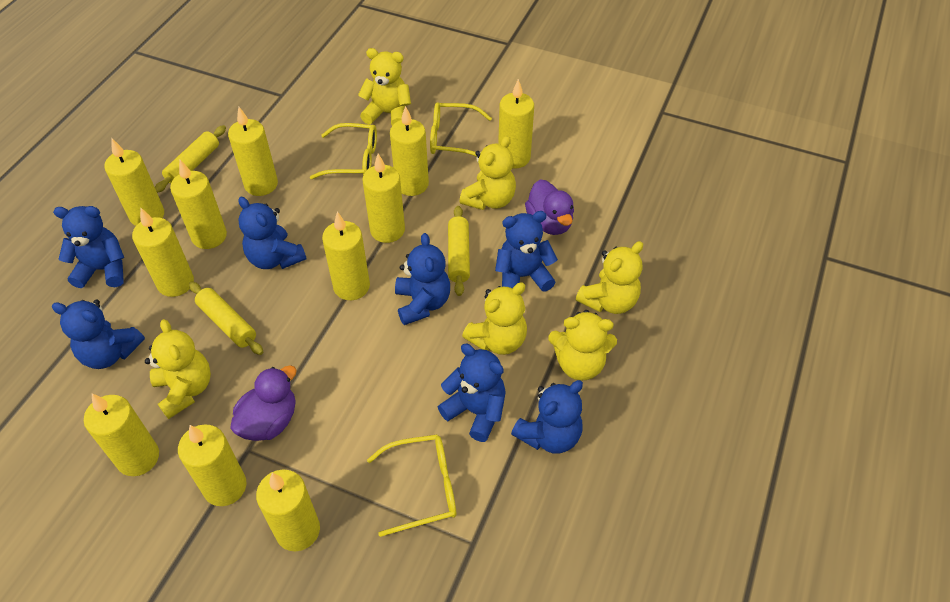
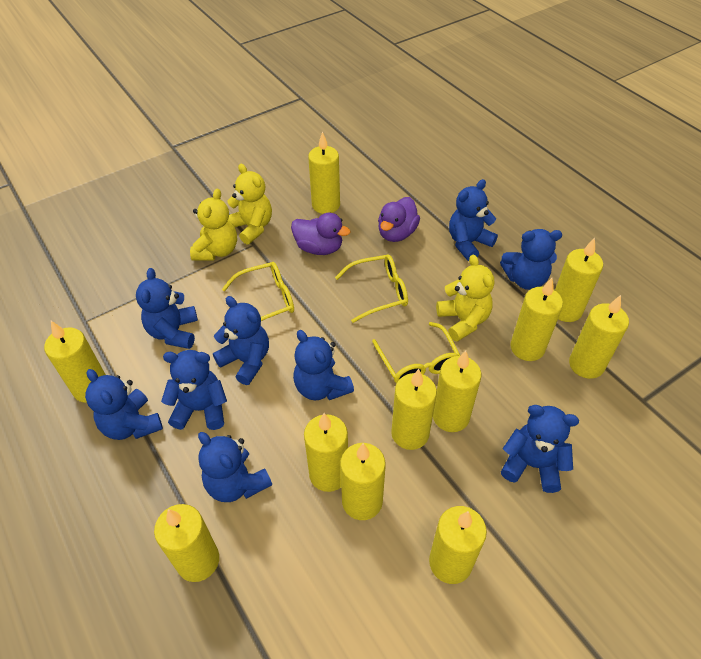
blue teddy bear: [52,299,145,369] [53,206,124,288] [238,197,307,269] [395,233,450,325] [438,344,506,442] [495,211,558,292] [511,380,583,454] = 7 -> [85,369,163,440] [136,268,198,349] [161,350,227,430] [198,432,272,502] [213,296,269,385] [293,330,354,400] [449,179,498,261] [500,229,562,290] [501,405,579,493] = 9
yellow rolling pin: [155,125,226,193] [189,282,263,355] [448,206,470,296] = 3 -> none = 0
yellow teddy bear: [145,319,211,419] [358,48,411,125] [459,136,516,210] [462,282,527,355] [548,310,617,380] [576,241,643,314] = 6 -> [190,189,237,260] [227,164,272,245] [436,254,494,342] = 3

